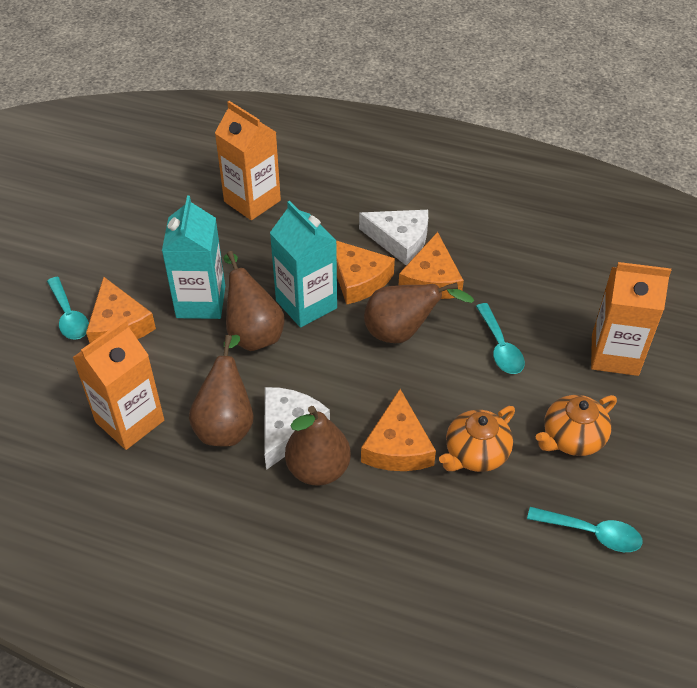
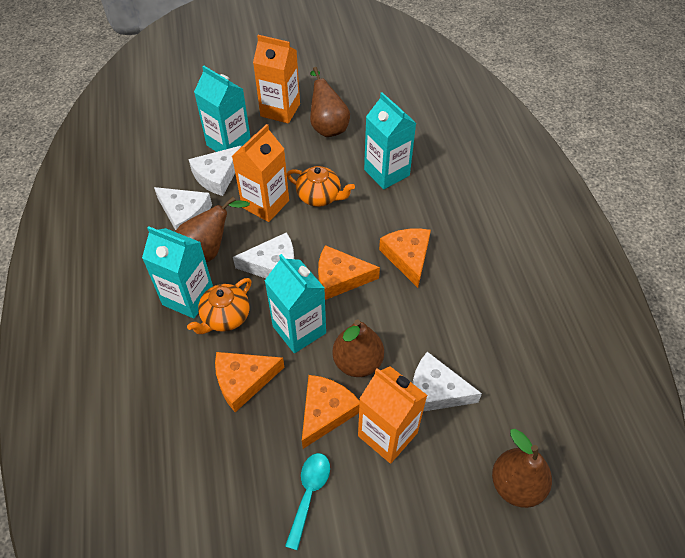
turquoise carton: [162,196,225,319] [270,201,337,328] = 2 -> [142,226,213,319] [194,65,251,152] [265,254,326,353] [364,92,416,189] = 4
turquoise spoon: [47,277,89,340] [476,303,525,374] [527,507,643,552] = 3 -> [285,453,330,550] = 1
white cheese: [265,387,330,470] [359,210,428,265] = 2 -> [154,187,212,230] [188,146,242,196] [233,232,294,278] [412,352,482,412] = 4

